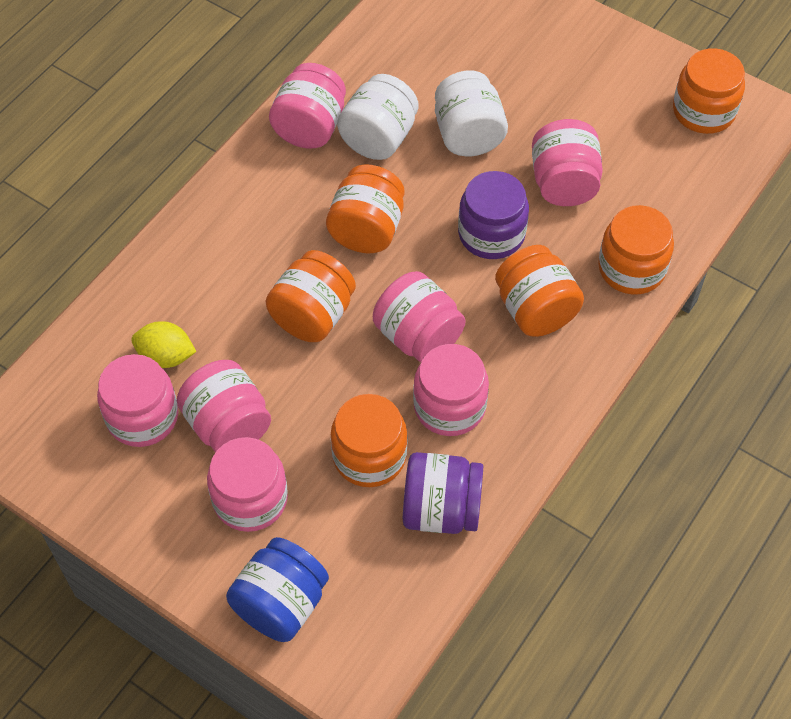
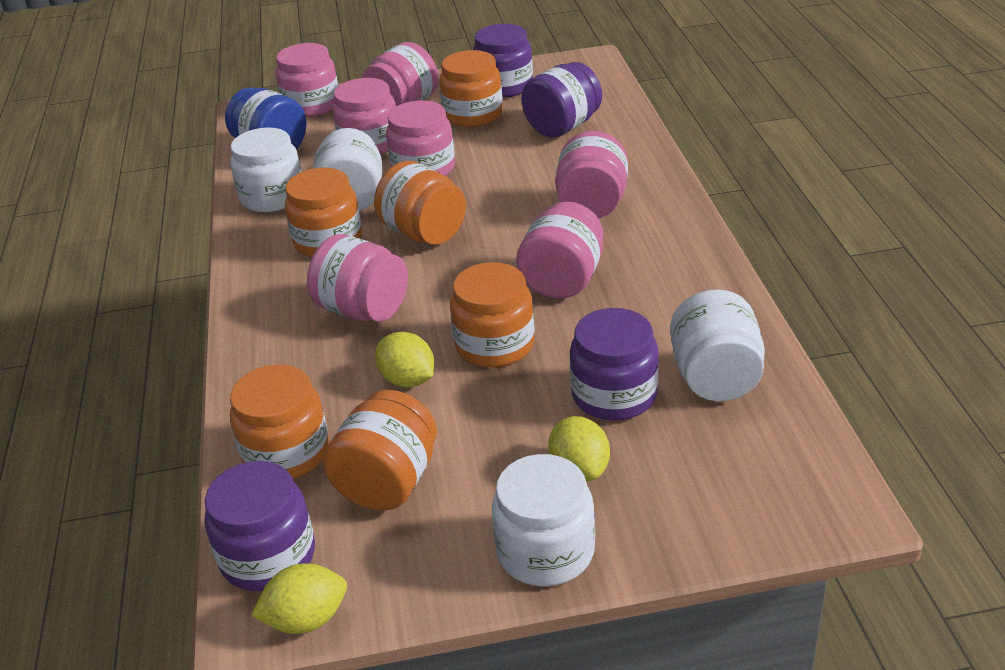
purple jar: [403,452,483,534] [458,171,529,259] = 2 -> [205,461,315,591] [473,24,533,98] [521,62,602,138] [570,308,659,421] = 4
white jar: [337,74,418,160] [435,71,508,157] = 2 -> [230,128,302,212] [313,128,382,211] [492,454,595,587] [670,290,765,401] = 4
yellow lemon: [131,321,197,368] = 1 -> [251,563,347,634] [375,332,434,387] [548,416,610,481] = 3

